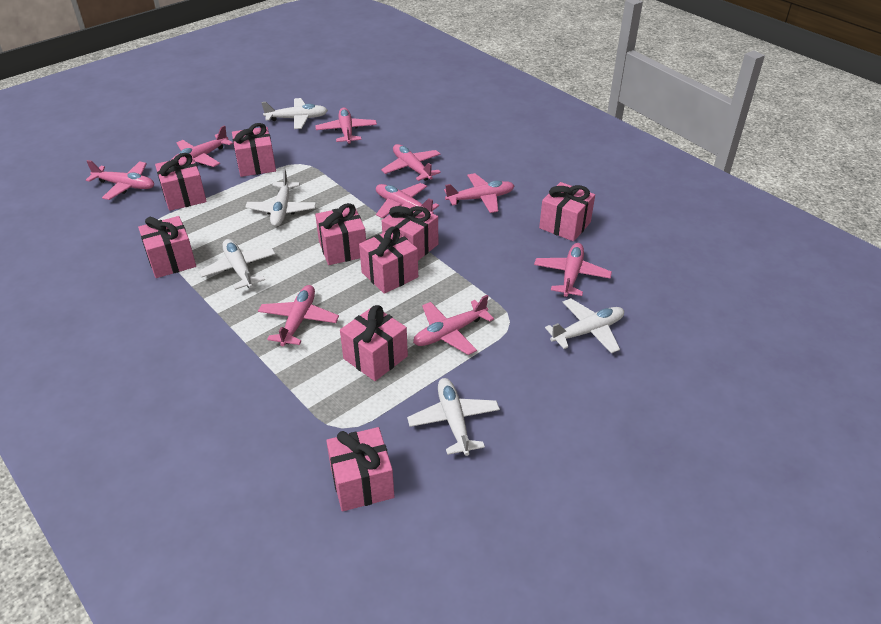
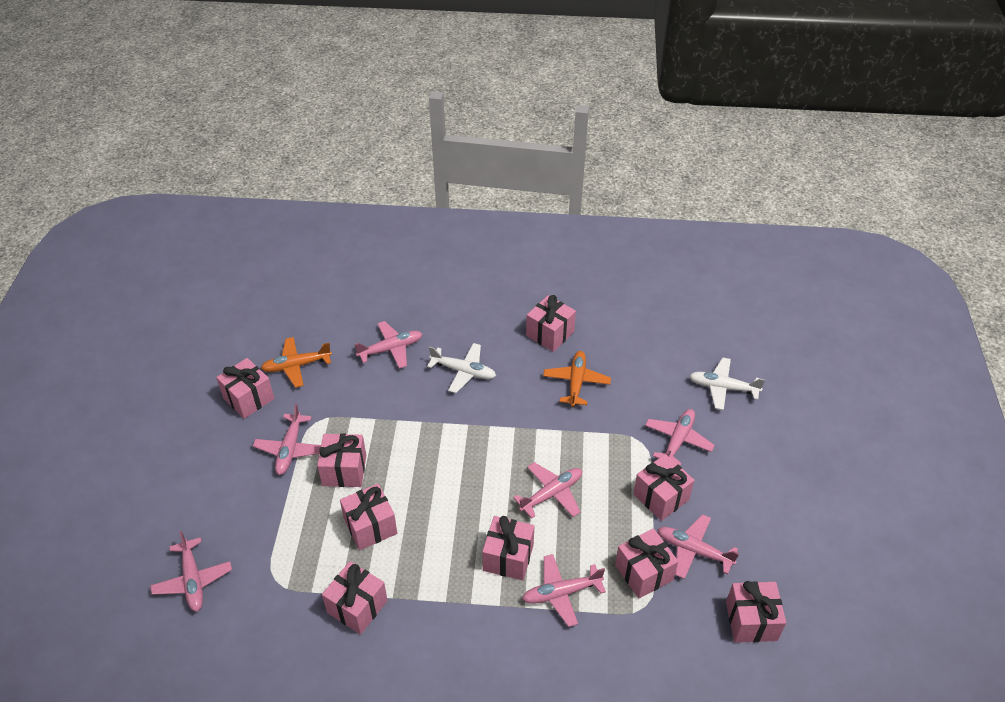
orange plane: none = 0 -> [261,337,332,388] [543,351,611,407] = 2
pink plane: [86,160,154,200] [170,125,233,167] [258,285,339,347] [315,107,377,144] [376,183,439,218] [381,144,441,181] [413,295,494,355] [444,173,514,213] [534,243,612,297] = 9 -> [150,531,232,612] [253,404,321,475] [354,321,422,369] [513,462,582,519] [522,554,606,627] [645,409,715,466] [657,514,740,579] = 7
white plane: [199,239,276,290] [245,169,316,227] [261,98,328,129] [407,378,500,456] [545,298,624,354] = 5 -> [427,343,496,393] [689,357,765,410] = 2

